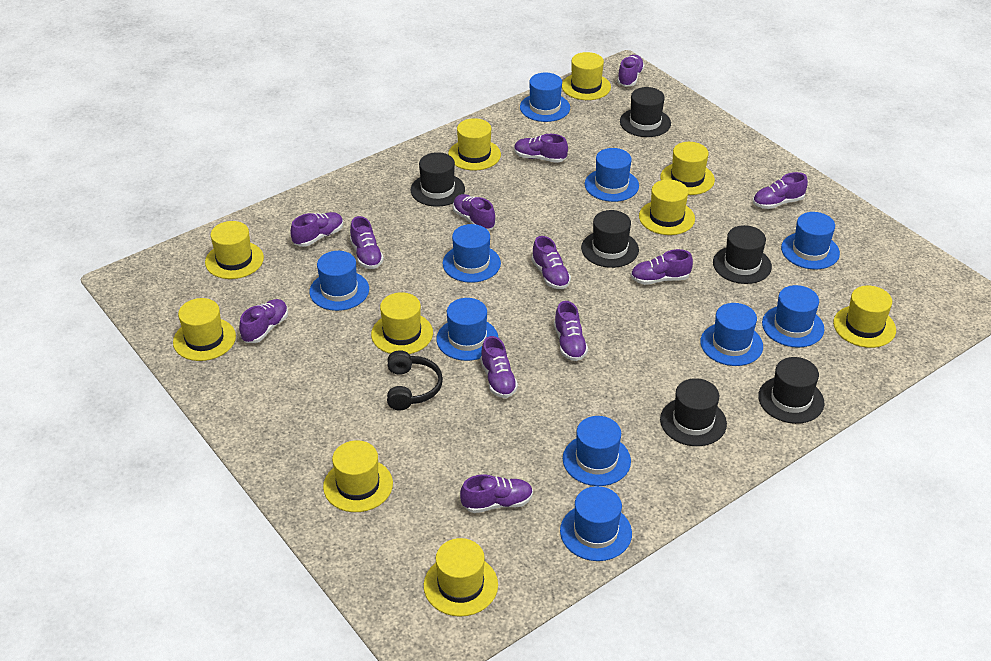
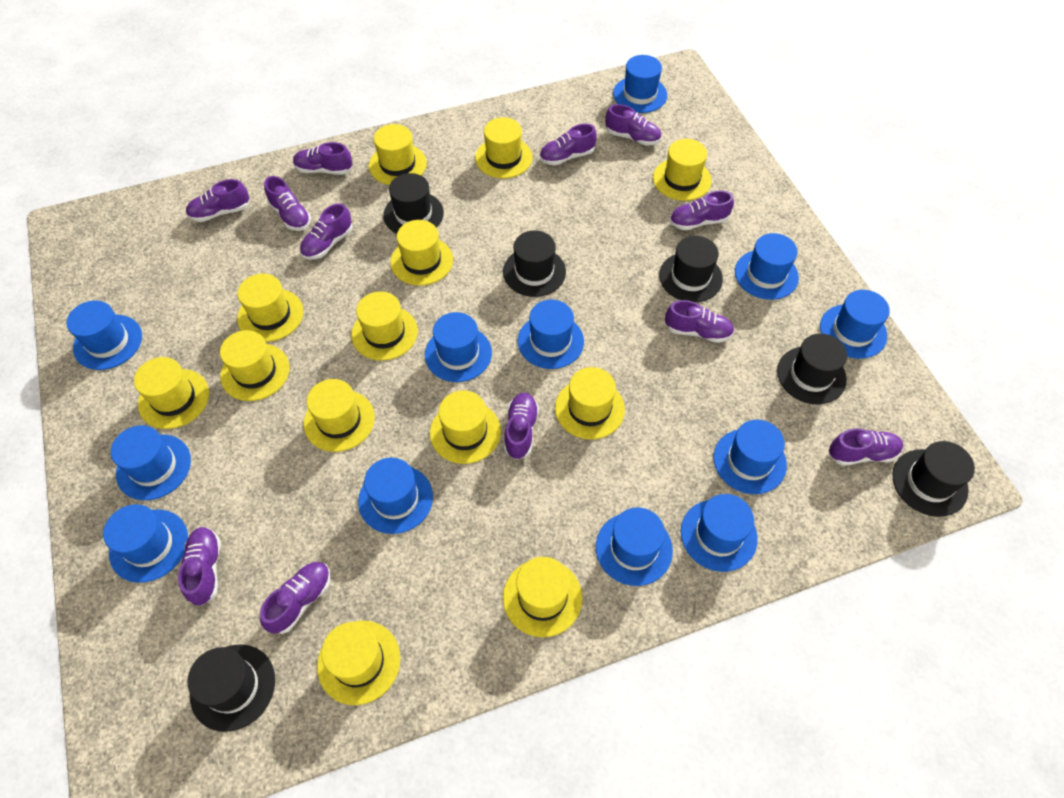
black headphones: [387,350,443,411] = 1 -> none = 0
blue hat: [309,251,369,311] [436,298,498,361] [443,224,501,283] [520,73,570,122] [560,486,632,561] [563,416,631,486] [585,148,639,202] [700,303,763,366] [762,285,824,348] [781,212,840,270] = 10 -> [67,300,142,370] [103,504,188,583] [111,425,191,500] [358,458,433,534] [425,312,492,382] [518,300,584,369] [596,508,673,586] [613,55,667,113] [681,494,758,572] [714,420,787,494] [735,233,799,300] [820,290,890,359] = 12
yellow hat: [173,298,236,361] [205,221,264,279] [323,440,393,512] [371,292,433,354] [424,538,498,617] [448,118,501,170] [562,52,611,100] [639,179,695,235] [660,142,715,195] [833,286,896,348] = 10 -> [134,357,209,429] [220,330,290,401] [237,274,303,342] [304,379,375,452] [317,621,400,705] [351,291,418,361] [369,124,427,185] [391,220,453,286] [430,390,501,464] [475,117,532,178] [503,557,582,637] [555,367,625,440] [653,139,712,201] = 13

